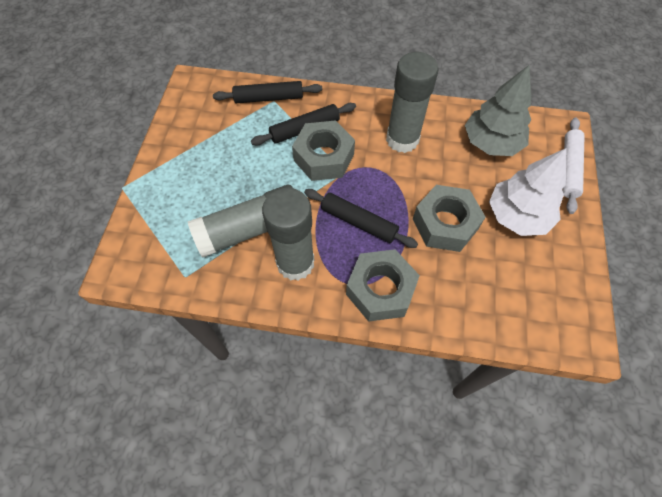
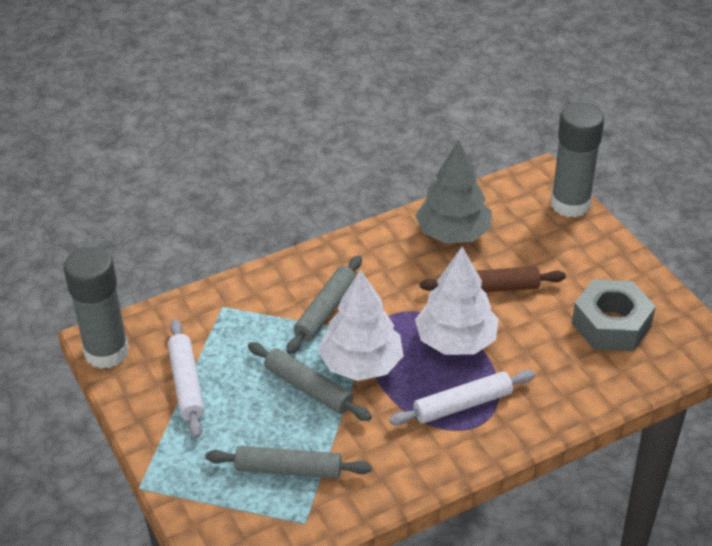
black rolling pin: [213,81,322,103] [251,103,356,145] [304,189,418,248] = 3 -> none = 0
brown rolling pin: none = 0 -> [420,267,566,292] = 1
grey glue stick: [188,185,294,257] [262,188,315,281] [386,52,438,153] = 3 -> [64,246,129,369] [551,103,604,217] = 2
grey nut: [292,120,355,181] [346,249,420,322] [413,185,486,252] = 3 -> [572,279,656,351] = 1
grey rolling pin: none = 0 -> [206,446,372,479] [248,342,372,421] [286,255,362,354] = 3
white rolling pin: [562,117,585,214] = 1 -> [168,319,204,438] [389,370,535,426] = 2
white tree: [489,148,567,236] = 1 -> [318,270,403,381] [415,247,499,355] = 2

